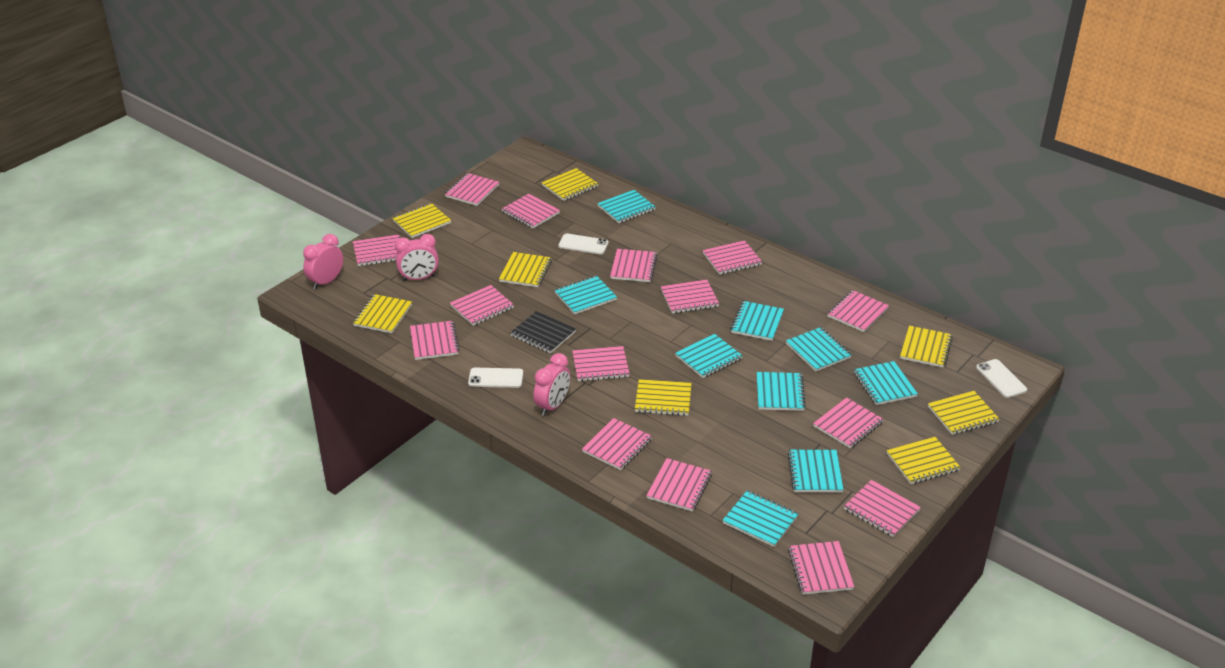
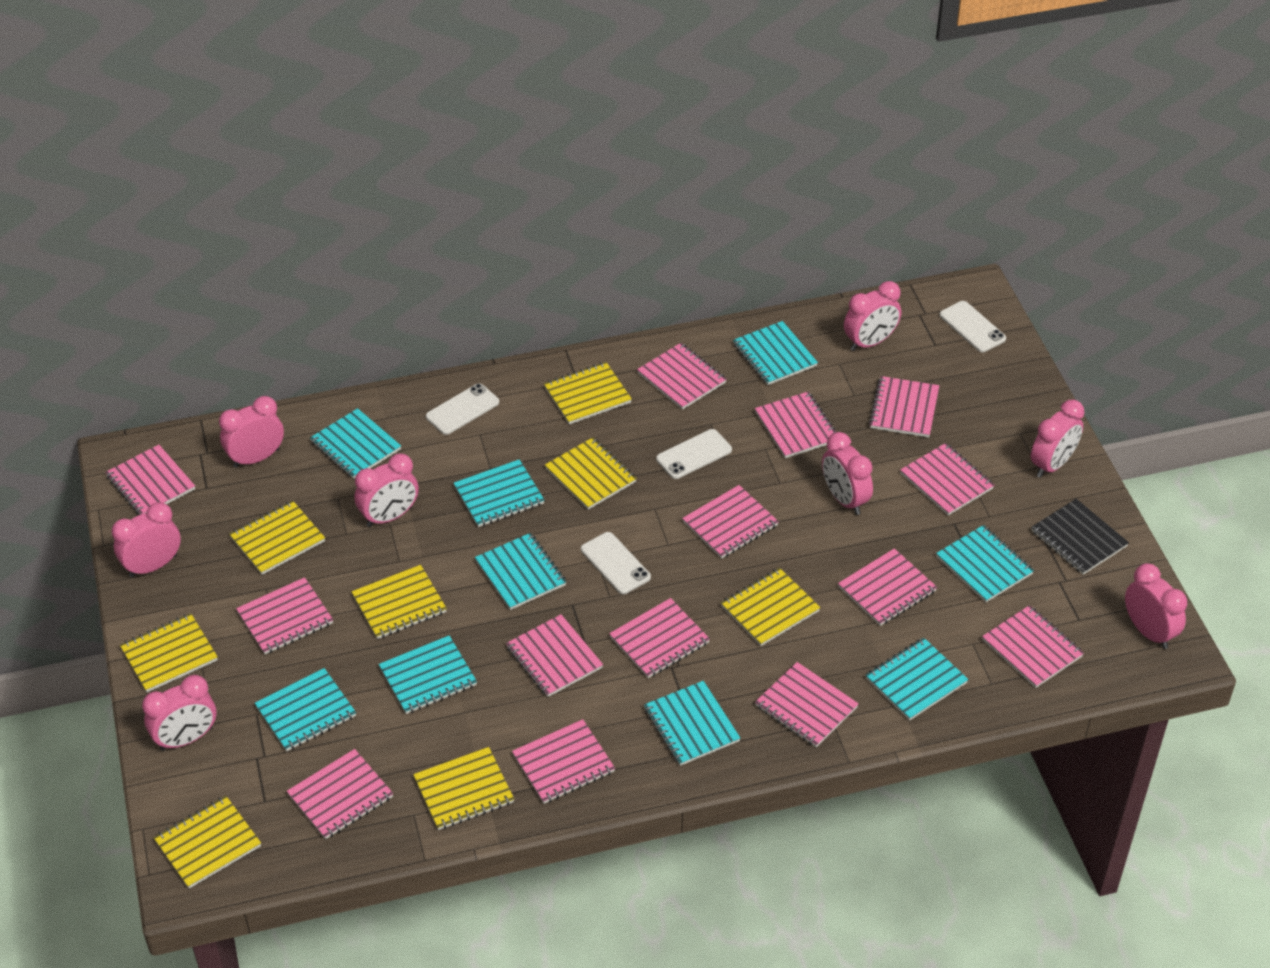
pink clock: [303,234,343,289] [395,234,439,281] [533,353,570,416] = 3 -> [112,502,181,578] [142,675,216,751] [219,396,284,468] [355,453,419,527] [822,432,873,515] [844,281,901,351] [1031,400,1085,478] [1125,563,1187,649] = 8
pink notebook: [353,234,400,266] [410,321,460,360] [445,173,499,206] [450,285,514,326] [502,194,560,228] [572,346,630,382] [582,418,652,470] [610,249,657,282] [646,458,712,511] [661,280,719,314] [703,240,762,275] [788,541,855,595] [813,398,884,448] [828,290,889,332] [844,480,921,537] = 15 -> [106,445,195,515] [236,577,333,654] [287,749,393,839] [506,614,603,697] [512,719,615,804] [609,598,710,678] [637,343,727,410] [682,485,779,559] [755,392,835,458] [755,662,859,747] [838,548,937,626] [869,376,939,437] [900,443,994,516] [982,605,1084,688] = 14
white phone: [468,368,523,388] [558,233,608,254] [976,359,1027,398] = 3 -> [426,383,499,435] [581,532,651,594] [656,429,732,479] [940,301,1006,352] = 4

